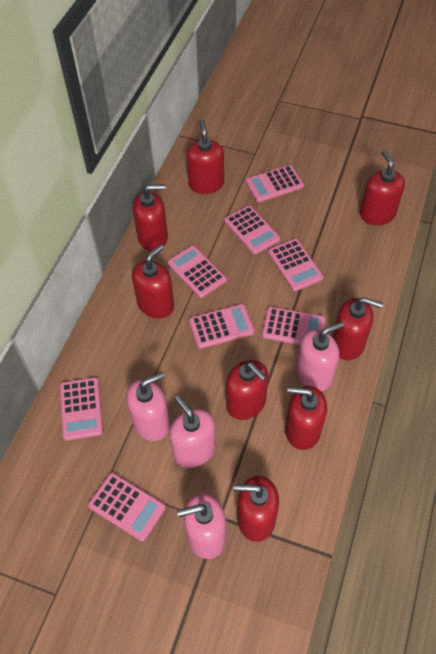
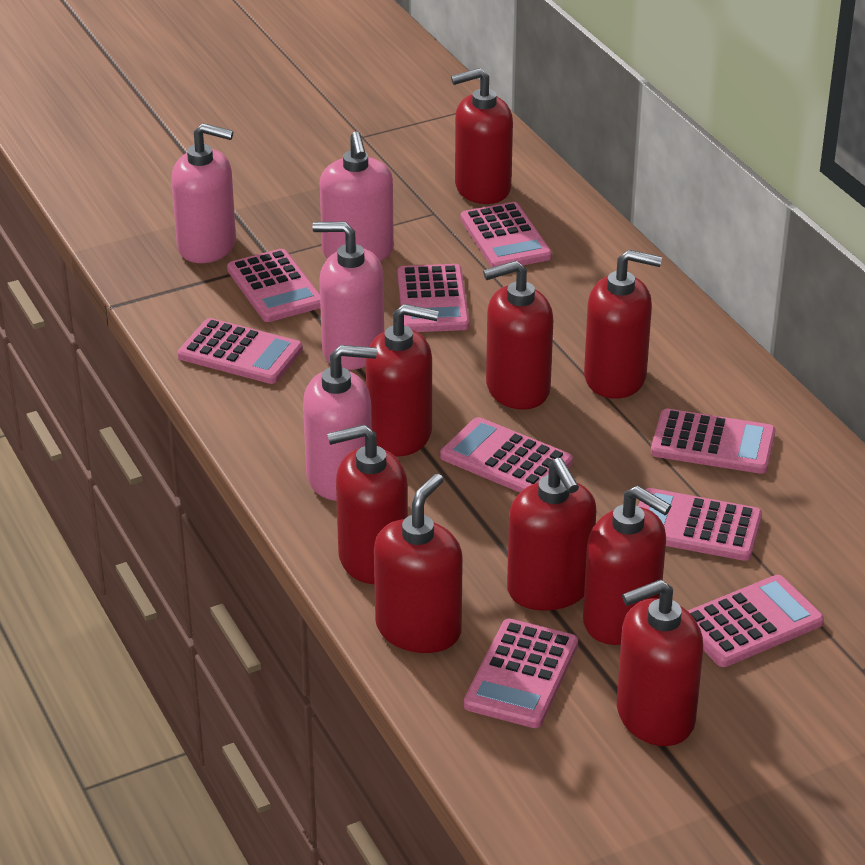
pink calculator: [60,377,103,441] [88,473,166,541] [168,245,227,298] [189,304,254,349] [224,205,280,255] [246,165,304,202] [262,307,326,345] [268,239,323,291] = 8 -> [178,318,303,384] [227,249,321,322] [397,264,469,332] [440,417,573,492] [461,202,552,267] [464,619,578,728] [638,488,762,561] [651,409,776,474] [688,575,824,667] = 9
red soap dispenser: [132,244,174,319] [133,184,168,251] [186,120,224,194] [226,360,269,420] [234,476,279,542] [285,386,327,450] [332,297,383,361] [360,150,405,225] = 8 -> [327,425,408,584] [366,304,439,456] [374,474,463,653] [451,68,513,204] [483,261,553,410] [507,458,596,611] [583,486,671,645] [584,250,662,399] [617,579,703,746] = 9

